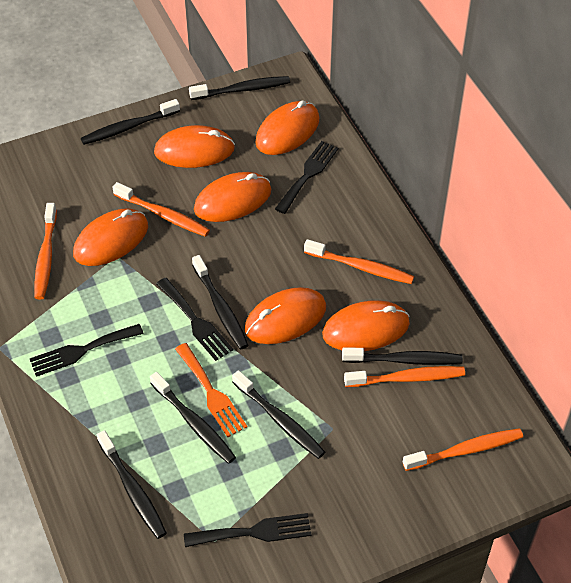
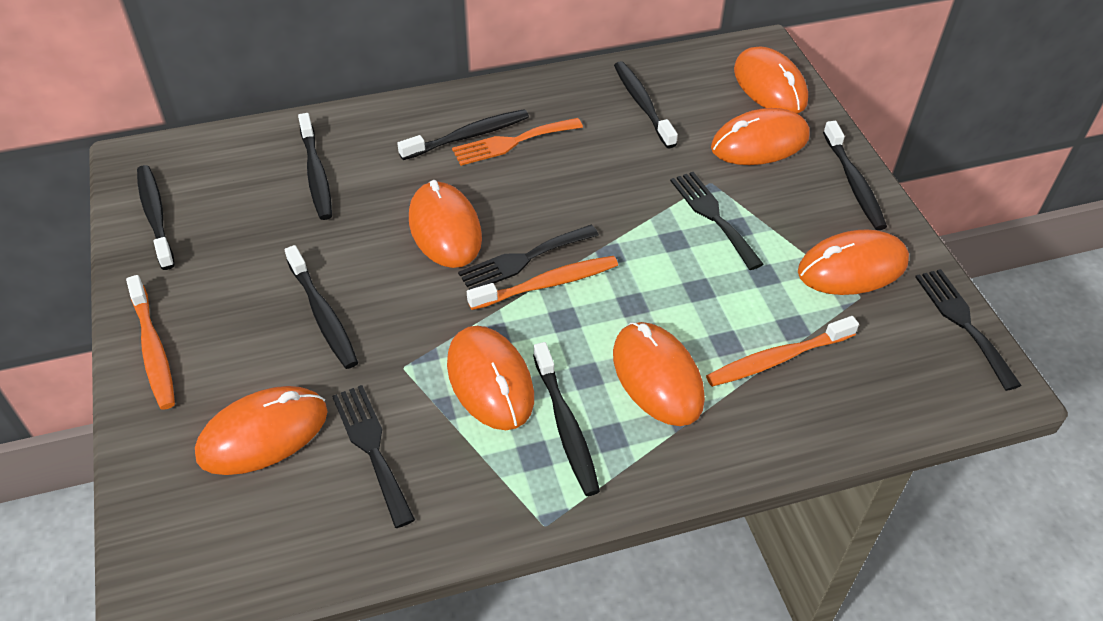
orange mouse: [73,208,148,266] [154,125,235,168] [194,172,271,222] [244,287,326,344] [255,100,319,155] [322,300,410,351] = 6 -> [195,386,328,475] [409,180,482,268] [447,326,534,430] [613,322,705,426] [711,108,810,165] [734,46,808,114] [798,229,909,295] = 7
orange toothbrush: [34,203,57,299] [112,182,210,237] [304,239,414,284] [344,366,465,387] [403,428,523,471] = 5 -> [126,275,175,410] [467,256,618,310] [706,316,859,387] = 3

